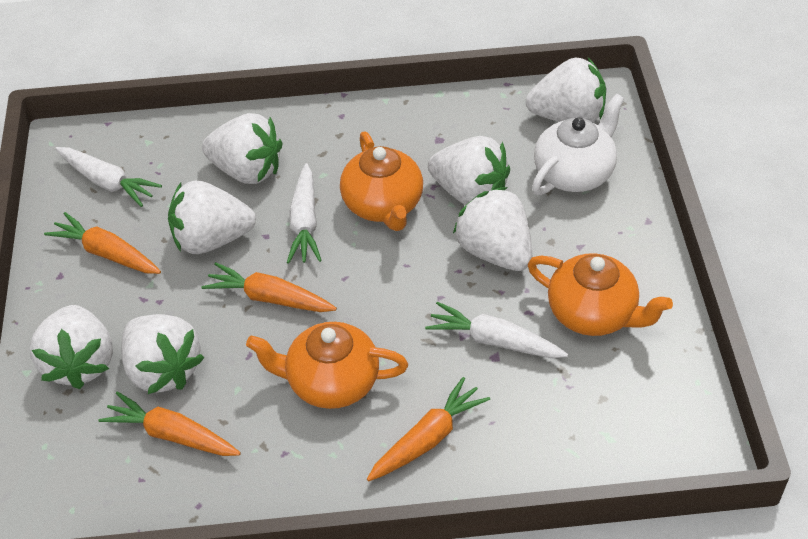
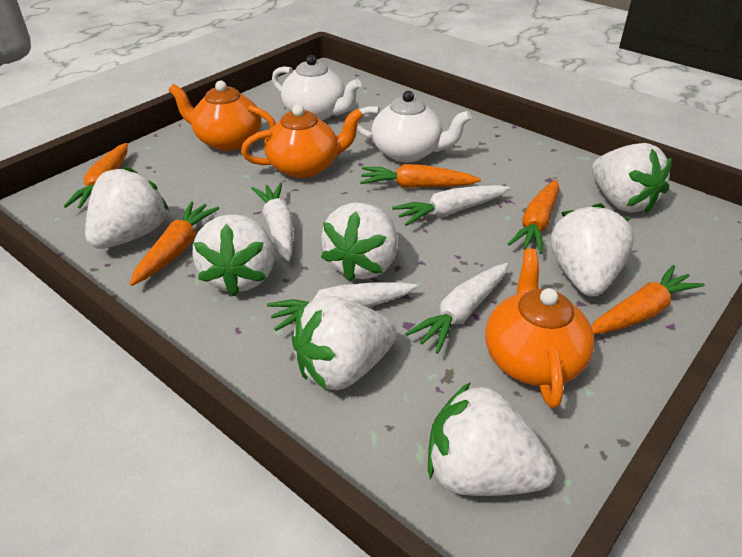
orange carrot: [44,212,161,274] [98,391,241,456] [201,262,337,312] [367,377,490,481] = 4 -> [63,143,127,208] [129,201,220,286] [360,164,481,188] [508,180,559,254] [591,265,705,335] = 5
white carrot: [55,147,162,207] [287,163,322,264] [425,302,568,358] = 3 -> [251,182,293,262] [267,282,417,331] [392,185,510,226] [405,263,508,354] = 4
white teapot: [532,94,624,195] = 1 -> [272,55,362,120] [357,91,472,162] = 2

